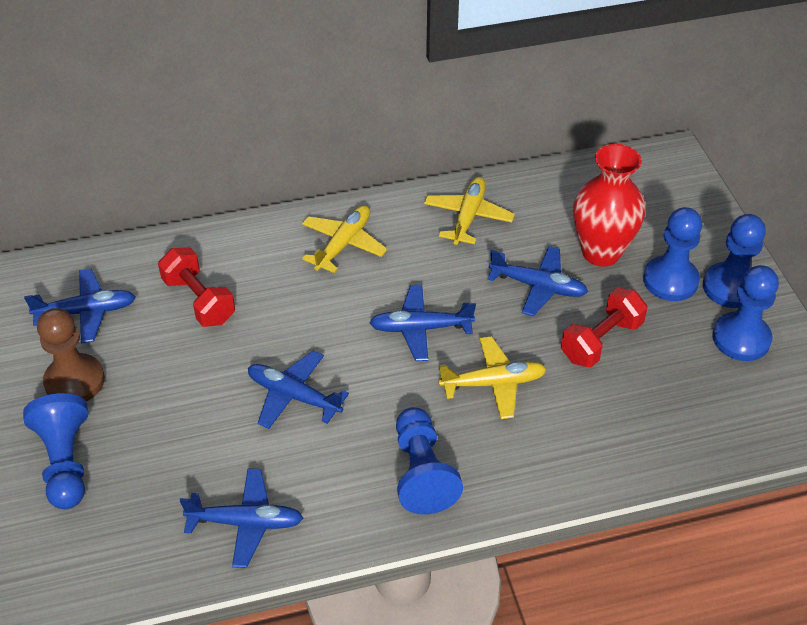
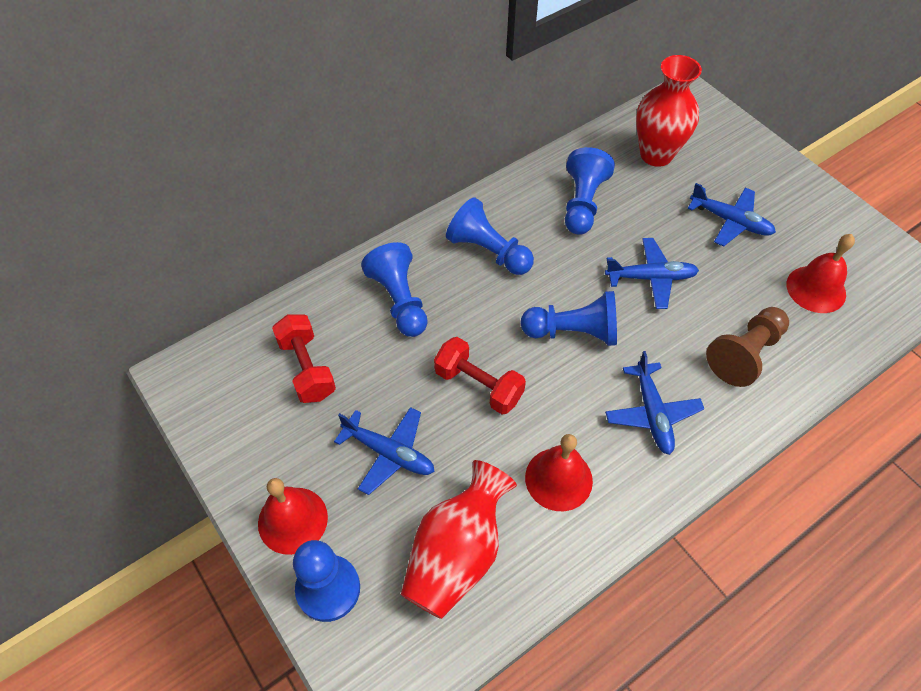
blue plane: [24,269,135,343] [180,468,303,568] [248,351,349,429] [369,285,476,361] [487,246,588,316] = 5 -> [334,407,435,495] [605,238,699,309] [605,351,704,455] [687,183,776,247] = 4
red bell: none = 0 -> [258,478,328,555] [525,434,593,511] [787,234,855,313] = 3
red vase: [573,144,645,266] = 1 -> [401,460,517,619] [636,55,702,167] = 2
yellow plane: [302,205,387,273] [424,177,515,245] [439,336,547,419] = 3 -> none = 0

